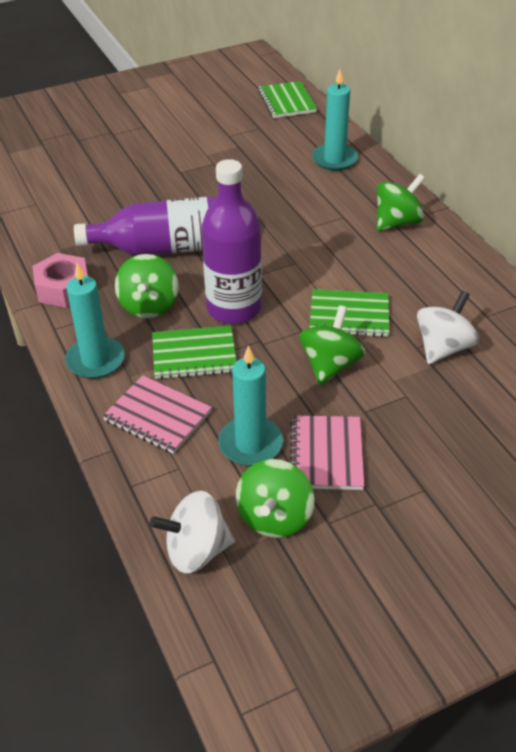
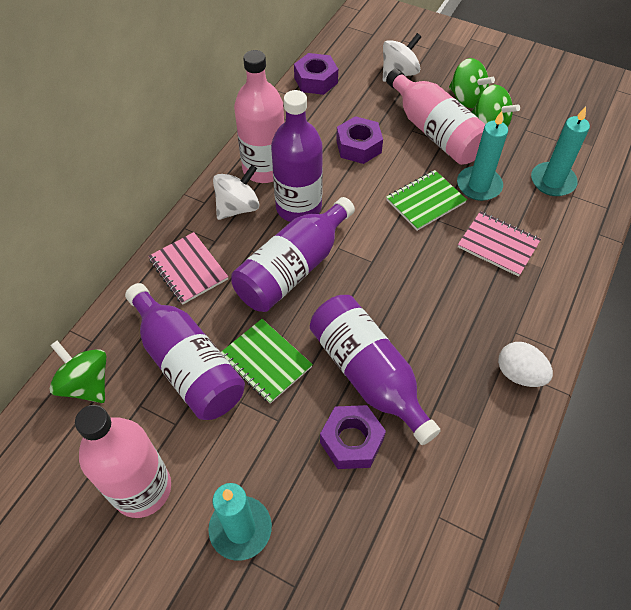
green notebook: [152,326,237,379] [258,81,317,118] [309,289,389,337] = 3 -> [221,319,313,404] [386,170,467,231] = 2
green spinning top: [115,254,179,318] [236,459,315,538] [299,305,365,385] [377,174,425,231] = 4 -> [50,341,106,403] [449,58,495,108] [472,85,520,127] = 3
pink bottle: none = 0 -> [75,405,171,518] [234,50,284,183] [386,69,486,165] = 3
pink nut: [32,253,88,308] = 1 -> none = 0
purple bottle: [74,196,218,255] [201,159,262,324] = 2 -> [125,283,245,420] [231,197,355,312] [271,90,323,222] [310,295,441,445] = 4
purple nut: none = 0 -> [294,53,338,95] [320,405,386,469] [336,116,383,164] = 3
white egg: none = 0 -> [498,342,553,387] = 1

